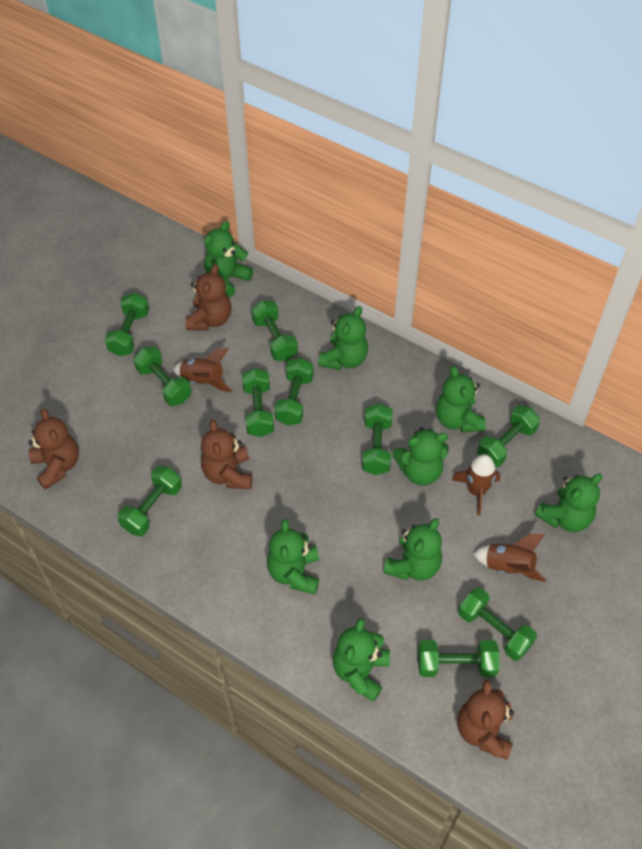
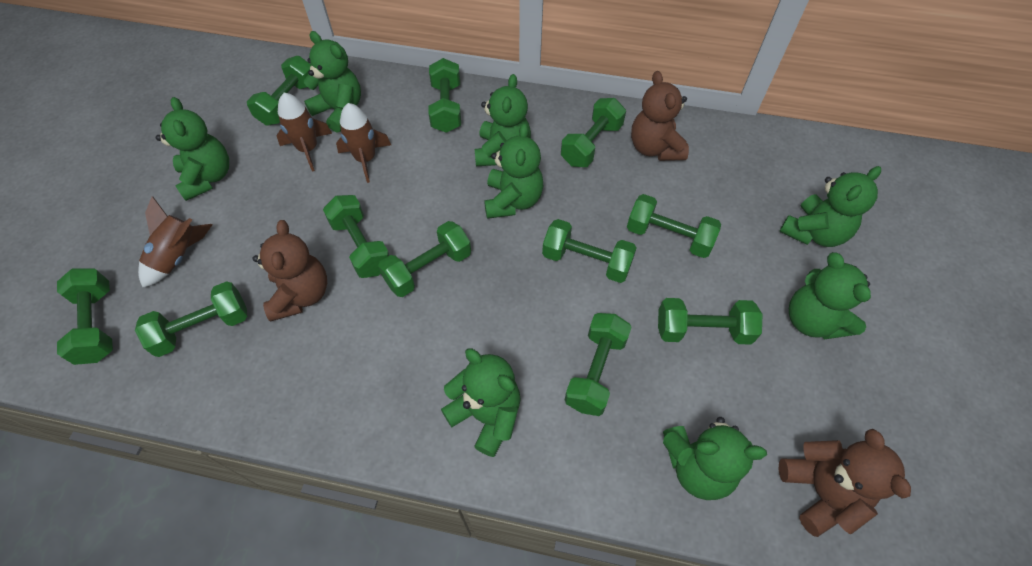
brown teddy bear: [28,409,79,490] [186,264,232,331] [201,420,252,489] [457,680,514,760] = 4 -> [253,220,327,322] [631,71,689,161] [779,429,911,537] = 3
green dumbbell: [105,293,149,356] [118,466,182,536] [133,346,191,406] [242,368,274,437] [251,300,298,361] [274,358,314,426] [362,404,393,475] [418,640,500,677] [458,587,537,661] [477,405,540,467] = 10 -> [57,269,113,365] [135,281,247,357] [247,56,311,126] [323,195,390,278] [378,221,471,297] [429,58,461,133] [542,219,637,283] [561,98,626,167] [565,313,631,416] [627,194,721,258] [658,298,762,345] = 11

